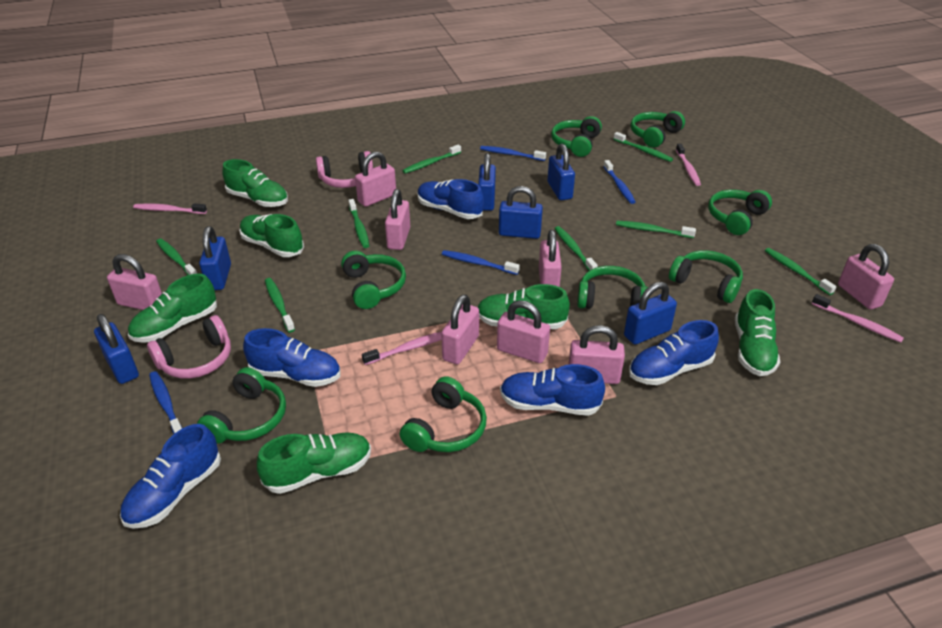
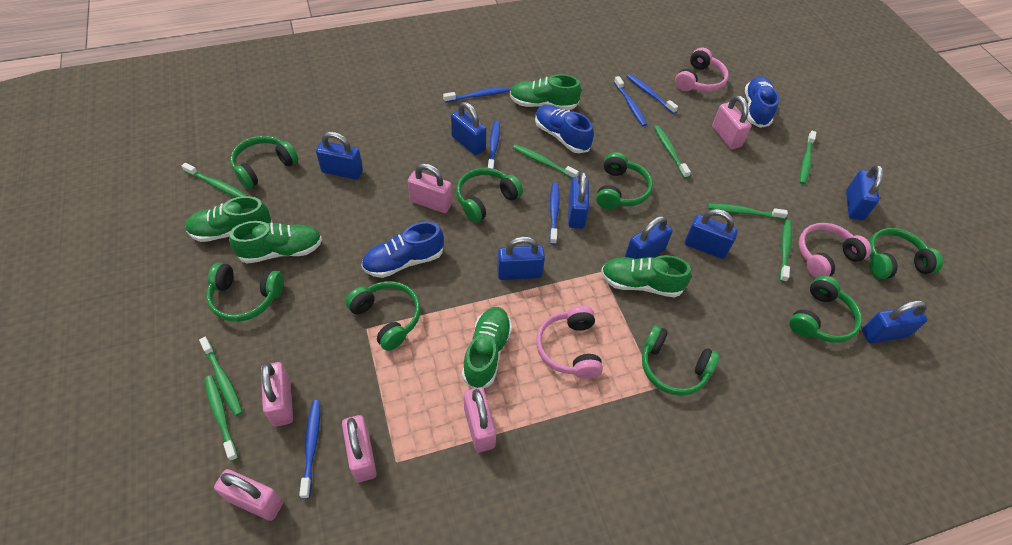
blue padlock: [94,314,139,384] [199,226,231,290] [478,153,496,211] [499,186,543,239] [548,144,575,200] [624,282,677,345] = 6 -> [316,132,363,180] [451,102,486,155] [497,236,545,280] [568,171,589,229] [625,216,673,259] [685,209,738,259] [846,165,883,221] [862,300,927,344] = 8
blue shoe: [120,424,221,529] [243,328,341,387] [417,179,484,219] [500,364,605,416] [629,320,719,385] = 5 -> [361,222,444,278] [535,105,594,153] [745,76,779,128] = 3
blue toothbrush: [149,371,182,434] [442,250,520,275] [480,146,546,161] [603,160,636,204] = 4 -> [299,400,320,499] [443,87,510,103] [487,120,500,169] [550,183,560,245] [614,76,647,127] [626,74,678,114] = 6
green shoe: [128,274,217,343] [222,159,288,207] [239,214,304,257] [257,432,371,494] [478,284,570,329] [735,289,780,376] = 6 -> [185,196,273,242] [229,221,322,264] [462,307,512,389] [510,74,581,110] [601,255,691,297] = 5
pink headphones: [147,315,231,379] [316,151,373,188] = 2 -> [536,306,603,379] [675,48,729,92] [799,223,872,278] = 3
pink padlock: [107,254,162,310] [355,152,396,207] [385,189,410,250] [441,295,479,364] [497,300,550,363] [539,230,562,287] [568,325,625,384] [838,244,894,310] = 8 -> [214,469,283,521] [261,362,293,427] [342,415,376,482] [408,163,452,213] [464,387,496,452] [712,95,751,149] = 6
pink toothbrush: [133,203,207,214] [362,332,442,365] [676,144,701,186] [812,294,904,343] = 4 -> none = 0

